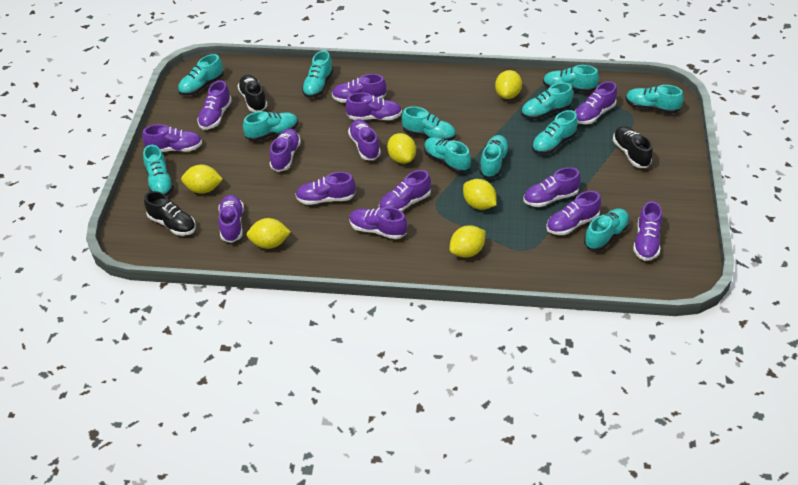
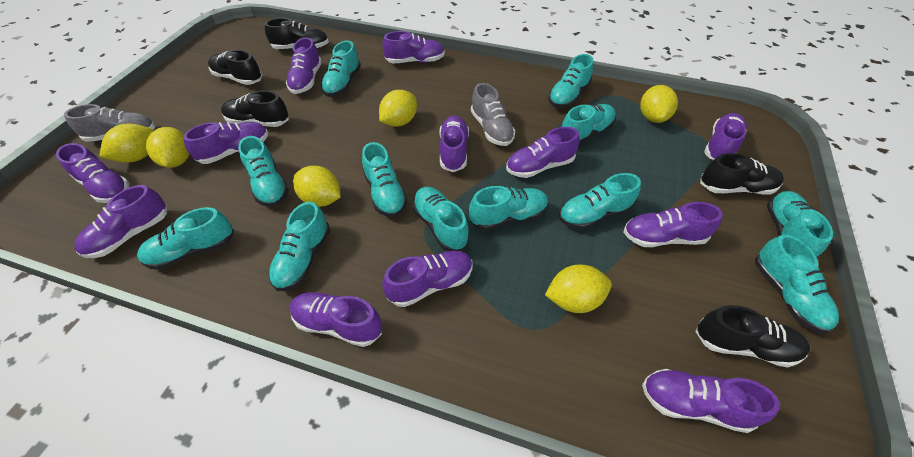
black shoe: [144,191,196,236] [238,75,268,112] [613,126,653,168] = 3 -> [208,50,263,85] [221,91,289,127] [265,18,329,49] [695,305,810,368] [700,153,784,195] = 5
grey shoe: none = 0 -> [64,104,155,142] [471,83,515,146] = 2
purple shoe: [142,124,202,152] [197,80,232,130] [218,195,244,243] [270,129,301,172] [295,172,356,205] [332,74,386,103] [345,93,402,120] [348,119,381,160] [349,207,407,239] [379,170,431,211] [523,167,581,207] [546,191,601,235] [575,81,617,124] [633,201,662,261] = 14 -> [56,143,130,203] [74,185,167,258] [183,122,268,164] [286,37,322,94] [290,292,382,347] [382,31,445,63] [382,251,473,307] [439,115,469,172] [506,127,580,178] [623,202,723,247] [642,369,780,433] [704,113,747,160] = 12

